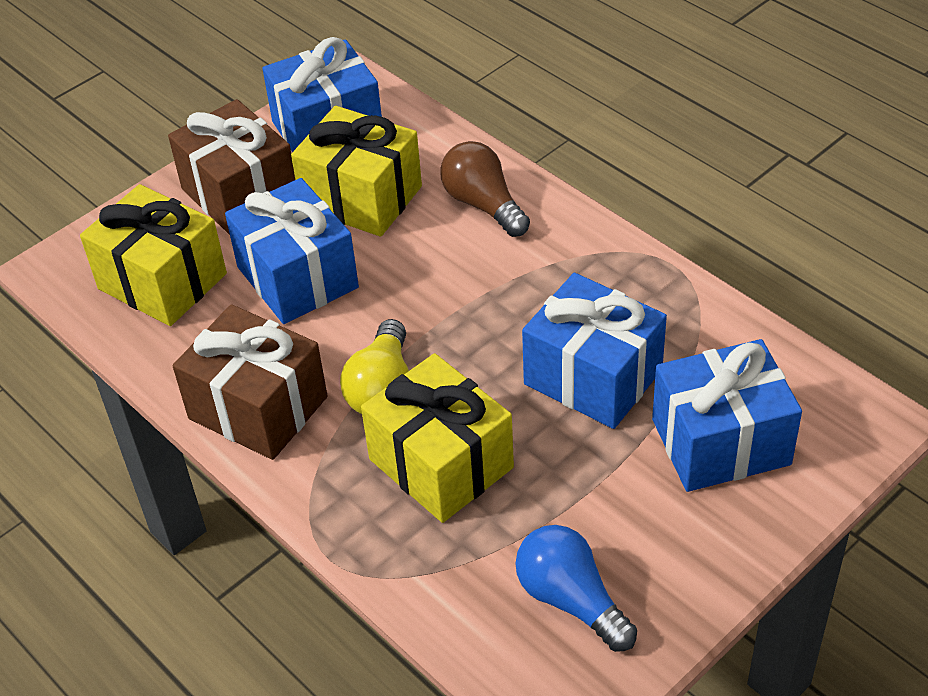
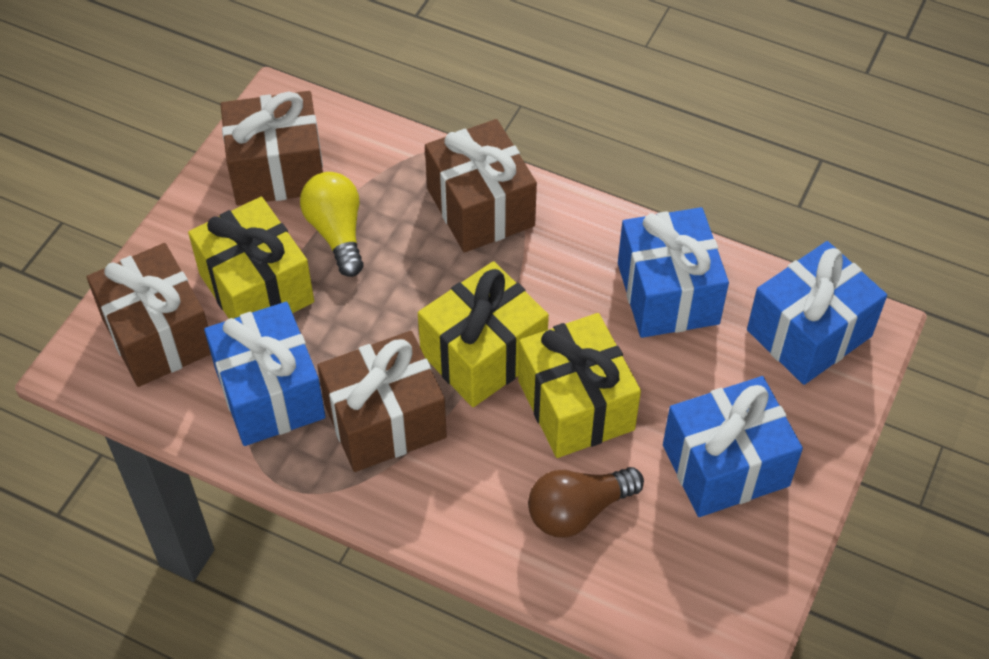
blue light bulb: [516,525,637,652] = 1 -> none = 0
brown gift: [168,99,295,235] [173,304,328,460] = 2 -> [87,243,211,387] [220,91,323,206] [317,331,447,472] [425,119,537,253] = 4

